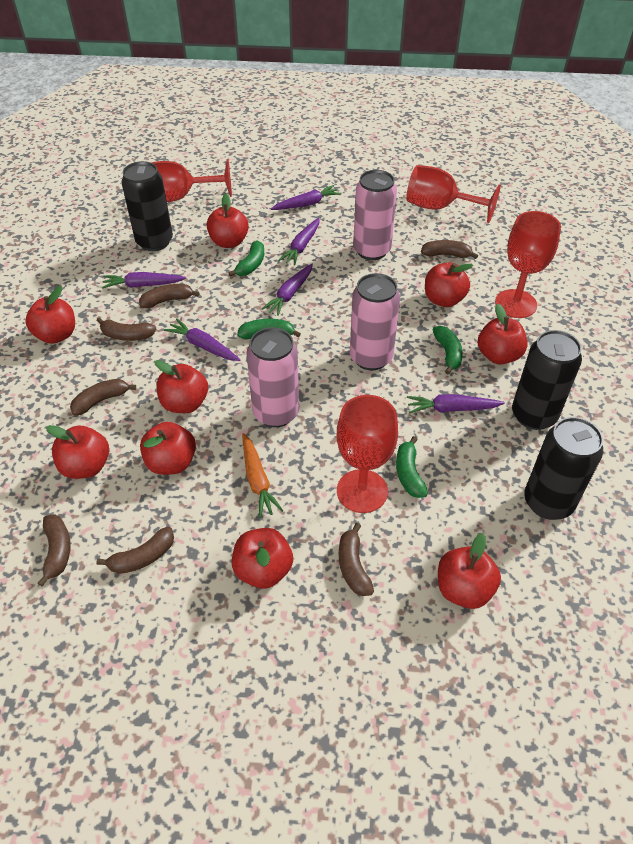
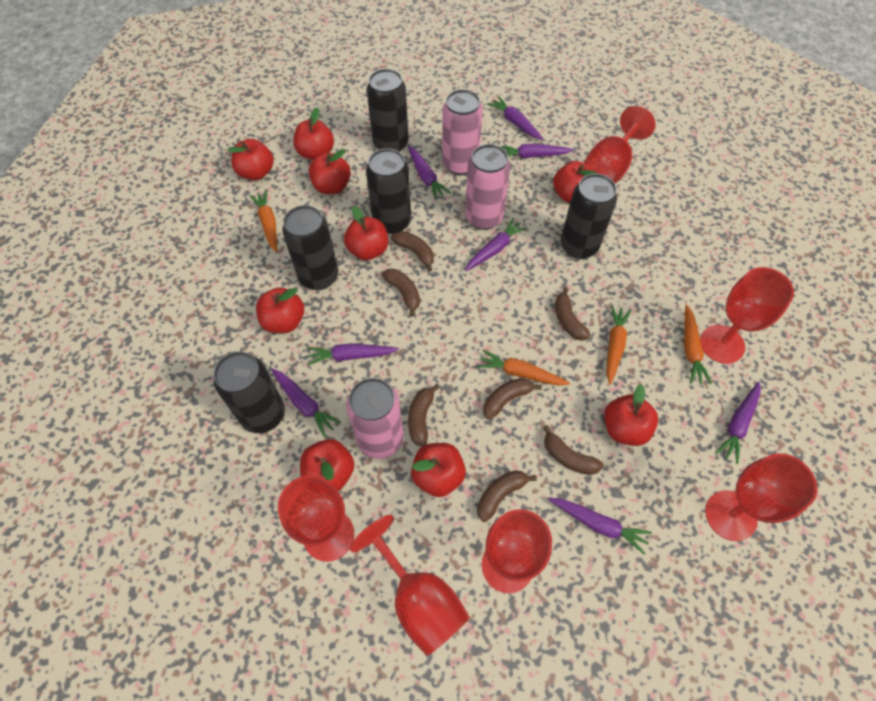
black can: [121,161,173,251] [512,330,582,430] [524,417,603,520] = 3 -> [214,352,285,433] [282,205,338,290] [366,148,411,234] [367,69,408,152] [560,174,617,259] = 5
green banana: [228,240,264,276] [237,319,301,339] [396,436,428,498] [433,326,463,375] = 4 -> none = 0
orange carrot: [242,433,283,518] = 1 -> [249,190,277,253] [477,350,570,385] [606,306,631,385] [684,304,712,384] = 4
purple carrot: [102,272,186,289] [164,319,240,361] [261,264,313,316] [271,185,341,210] [278,218,320,265] [407,394,505,414] = 6 -> [271,369,341,437] [307,343,399,365] [408,146,451,200] [465,218,527,271] [487,97,543,140] [500,144,573,158] [548,498,652,555] [716,382,761,464] = 8
red goblet: [151,159,232,202] [336,395,398,513] [406,165,501,223] [495,211,561,318] = 4 -> [278,475,354,562] [349,515,470,656] [482,509,552,593] [584,106,656,184] [700,267,794,364] [705,453,817,541] = 6

